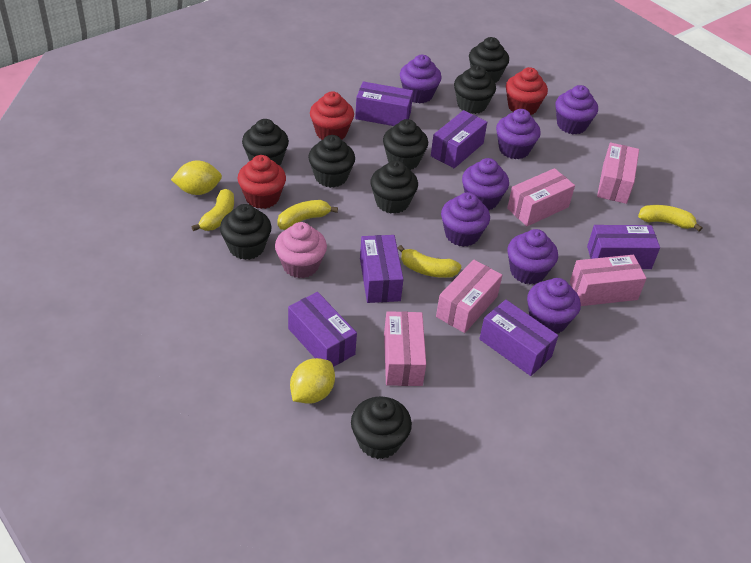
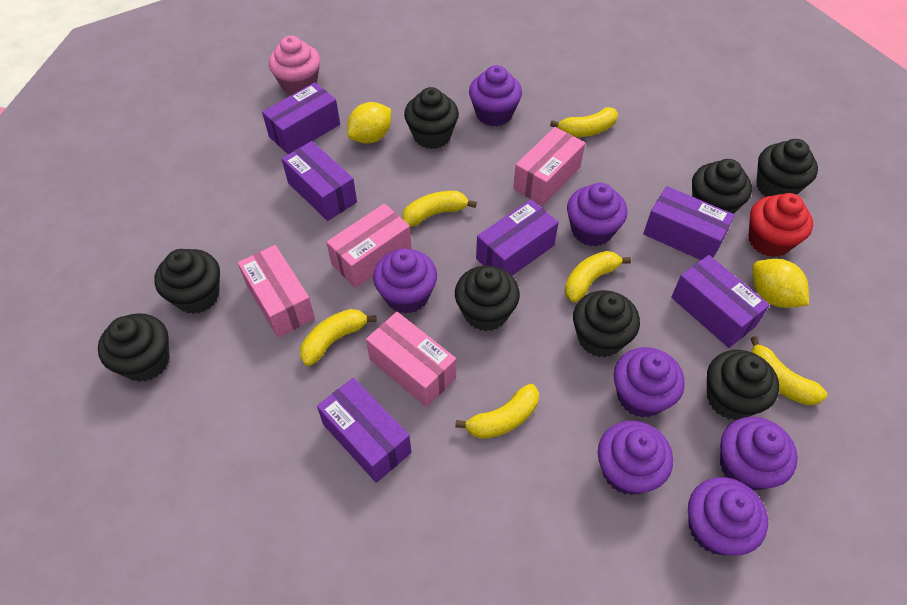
pink box: [384,311,426,386] [436,259,502,333] [507,168,575,226] [570,255,647,306] [597,143,639,204] = 5 -> [238,245,315,338] [326,204,412,288] [366,312,456,407] [513,127,585,206] = 4
red cupcake: [238,155,286,209] [310,91,354,140] [506,67,548,115] = 3 -> [749,193,813,257] = 1
yellow banana: [191,189,234,231] [277,200,338,230] [397,245,461,278] [638,205,702,231] = 4 -> [300,309,377,366] [402,191,477,227] [455,384,539,439] [550,107,618,137] [565,251,631,302] [750,336,827,406] = 6

